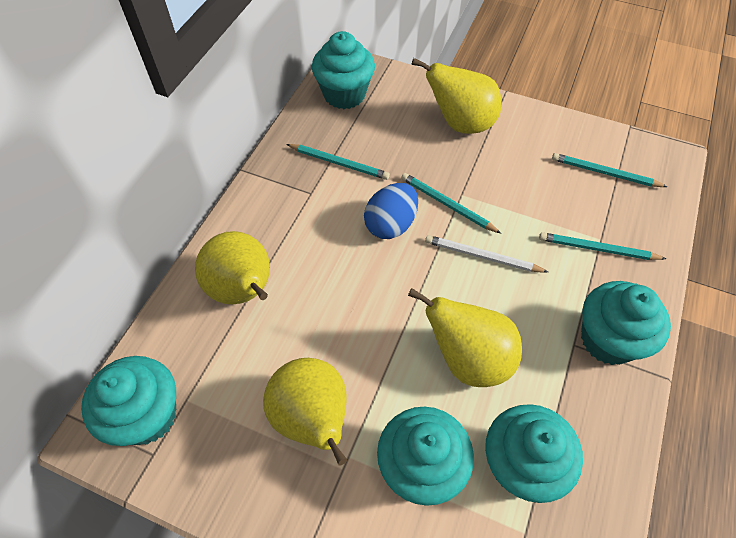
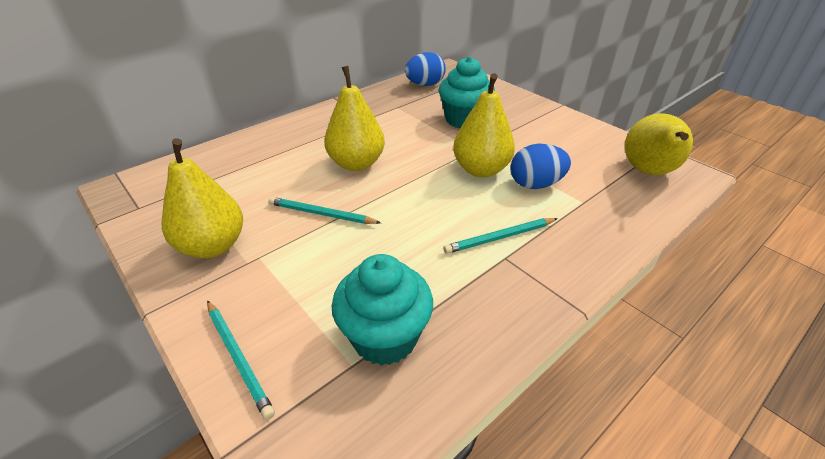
blue egg: [364,183,418,239] = 1 -> [405,52,446,86] [510,144,571,189] = 2
turquoise cupcake: [81,356,176,446] [312,31,375,109] [377,407,474,506] [485,404,583,503] [581,281,671,365] = 5 -> [332,254,433,366] [438,56,495,128] = 2
turquoise pencil: [286,144,390,180] [401,173,501,233] [539,232,666,260] [552,153,667,187] = 4 -> [207,300,275,420] [269,197,381,224] [443,218,558,254] = 3
white pencil: [425,235,548,273] = 1 -> none = 0

